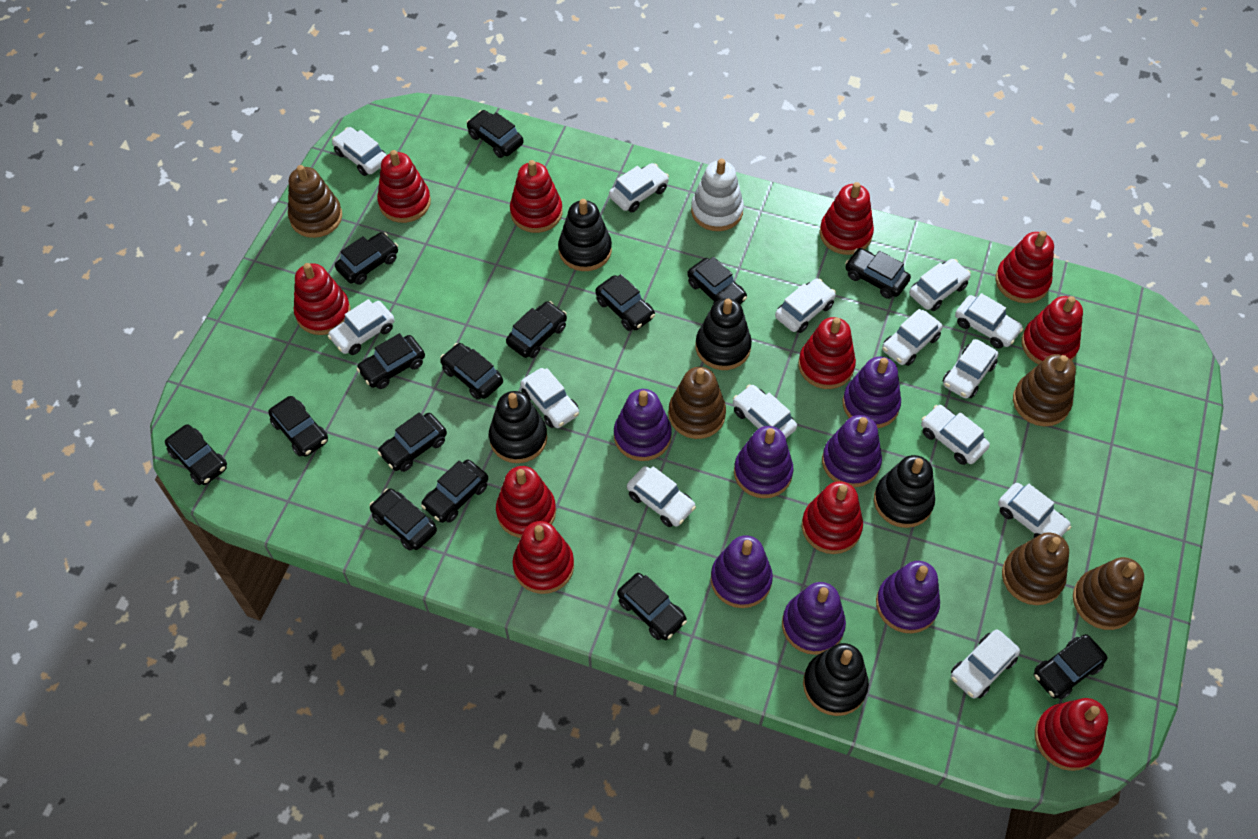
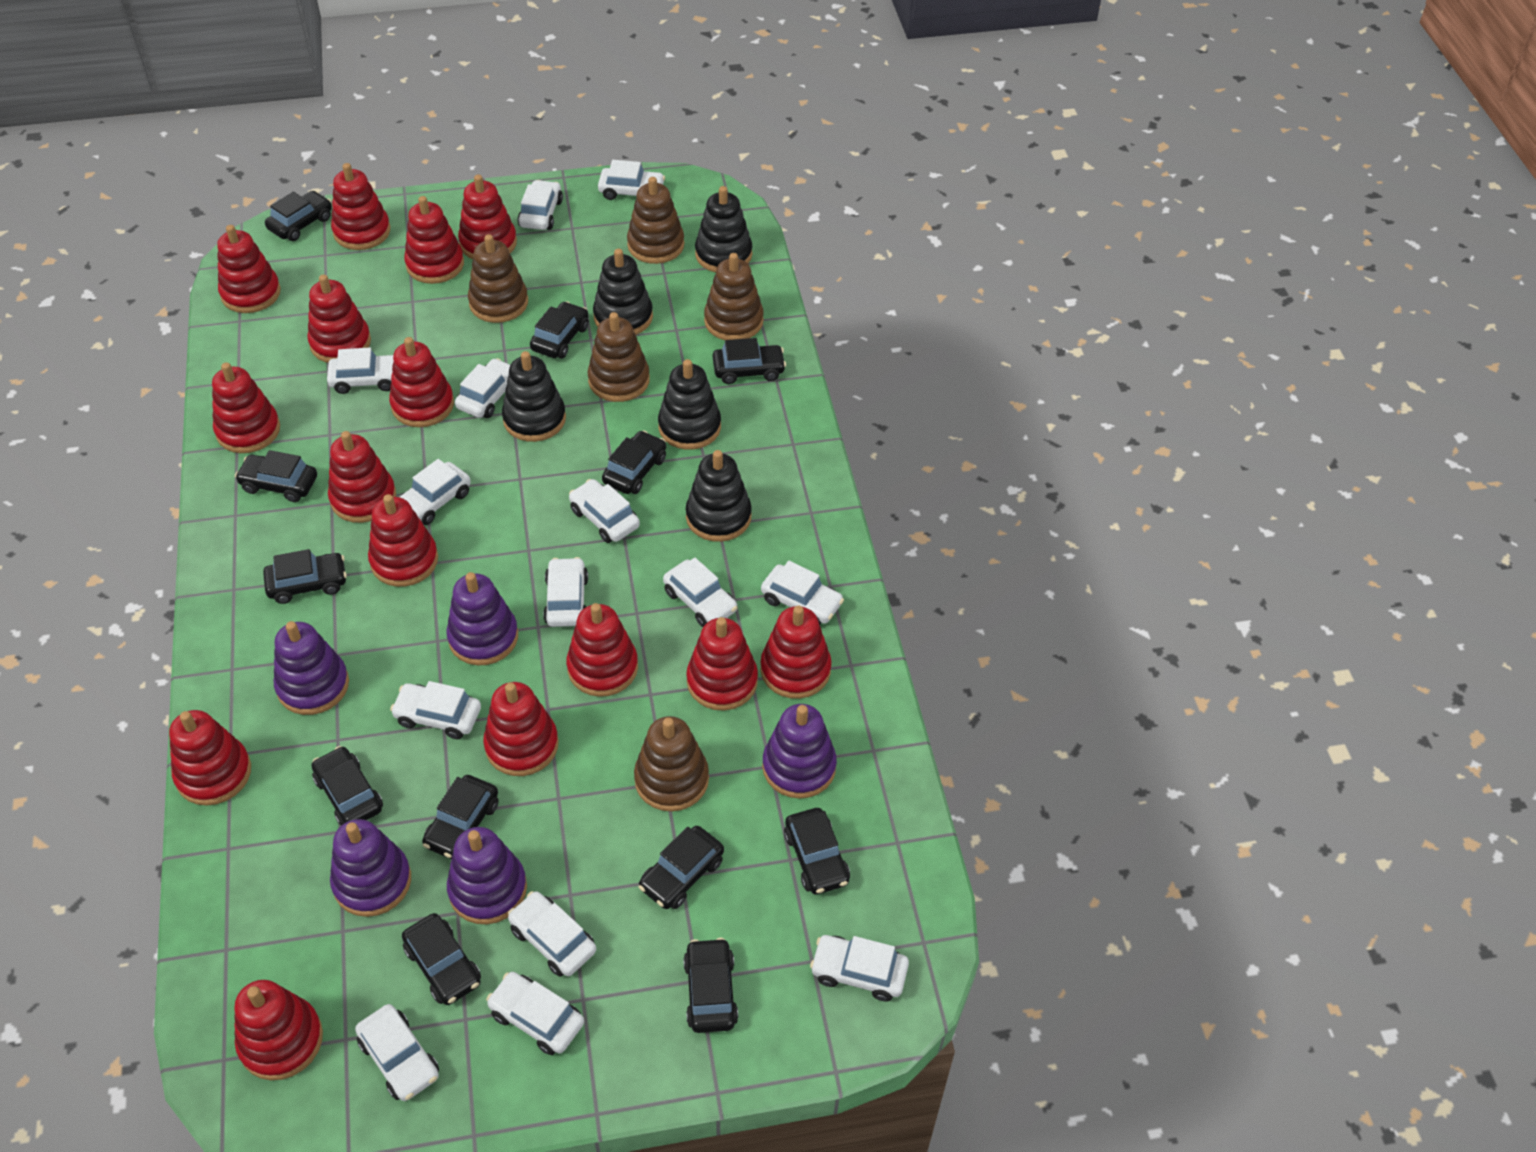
black car: [165,424,227,485] [268,396,328,457] [335,232,398,285] [356,333,425,389] [369,488,437,551] [377,412,447,472] [421,460,488,523] [440,343,503,400] [467,110,524,158] [506,301,567,358] [595,274,655,331] [617,573,687,640] [687,257,747,304] [845,248,911,299] [1034,634,1108,699] = 15 -> [235,450,317,502] [263,549,347,604] [265,191,332,241] [312,746,383,826] [402,913,481,1005] [422,775,499,859] [530,301,589,359] [602,431,666,494] [638,826,724,909] [683,938,738,1033] [713,338,786,384] [784,808,850,894] = 12
purple stacking toy: [614,389,672,461] [711,535,773,608] [734,426,793,498] [782,582,846,655] [822,415,882,487] [843,356,901,428] [876,561,940,633] = 7 -> [274,621,349,715] [330,819,411,917] [446,572,518,665] [447,827,527,924] [762,704,837,799] = 5
red stacking toy: [294,263,350,335] [377,150,431,223] [496,466,556,538] [510,160,563,233] [512,521,574,594] [798,317,856,389] [802,481,863,554] [820,182,874,255] [996,231,1054,303] [1021,296,1083,364] [1035,698,1108,771] = 11 -> [169,710,251,806] [212,362,280,453] [217,225,281,313] [234,980,323,1080] [307,274,371,363] [328,431,396,523] [331,163,390,250] [368,494,438,587] [389,337,454,427] [404,196,464,284] [458,174,517,259] [483,682,559,776] [566,603,638,697] [686,617,758,710] [761,606,832,699] = 15
white stacking toy: [691,159,744,231] = 1 -> none = 0

